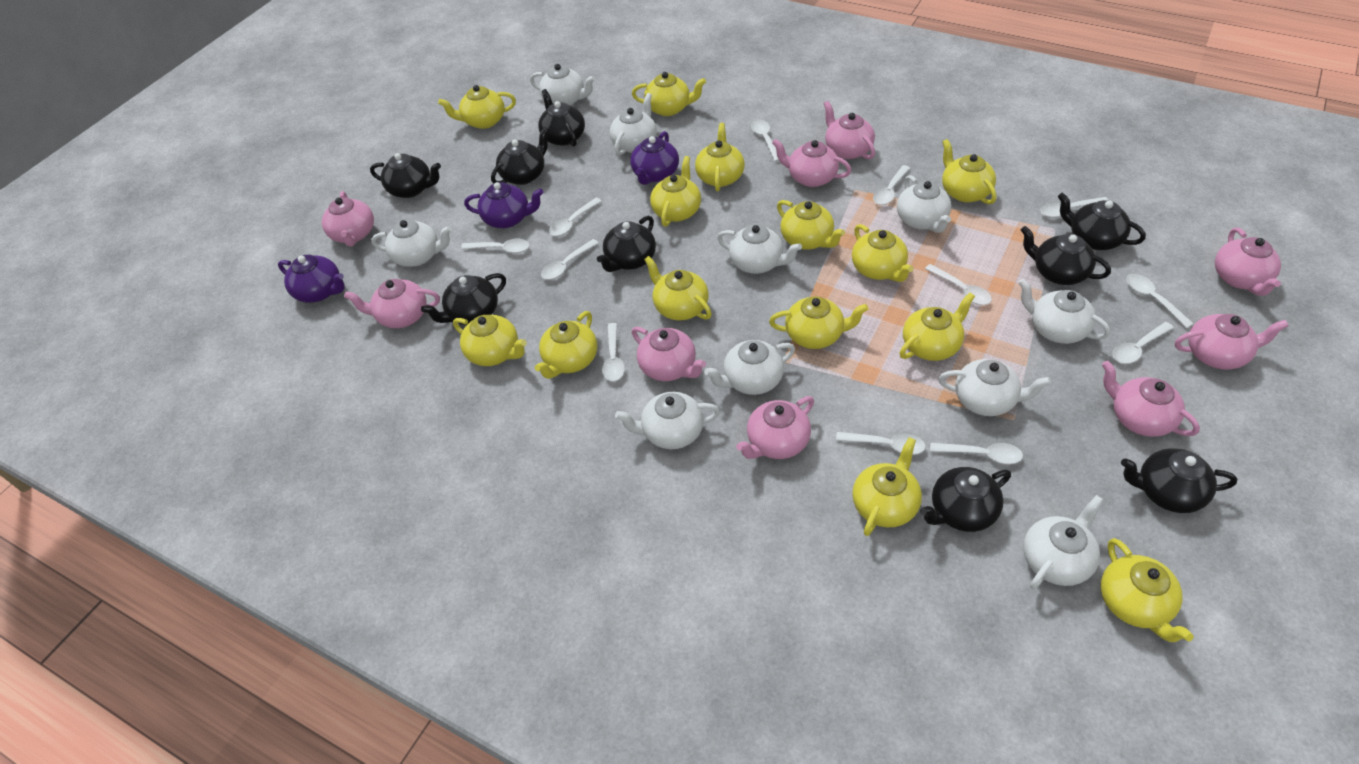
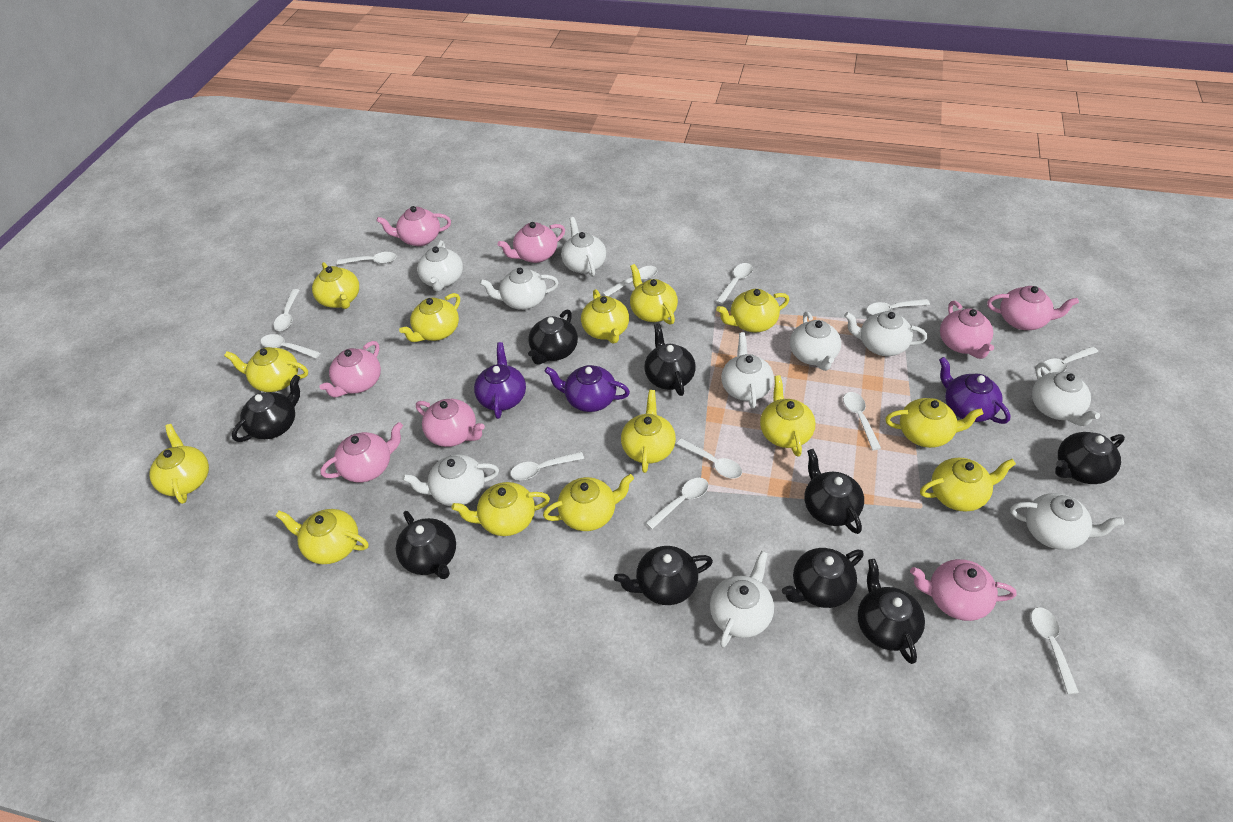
pink teapot: [322,191,374,247] [344,279,440,328] [632,327,706,381] [736,396,814,459] [772,139,852,187] [823,101,875,159] [1102,361,1200,437] [1175,314,1289,370] [1215,227,1281,296] = 9 -> [319,341,381,397] [320,422,403,482] [376,206,451,246] [416,399,485,447] [498,222,565,263] [910,559,1016,621] [940,301,994,359] [987,286,1079,330] = 8

